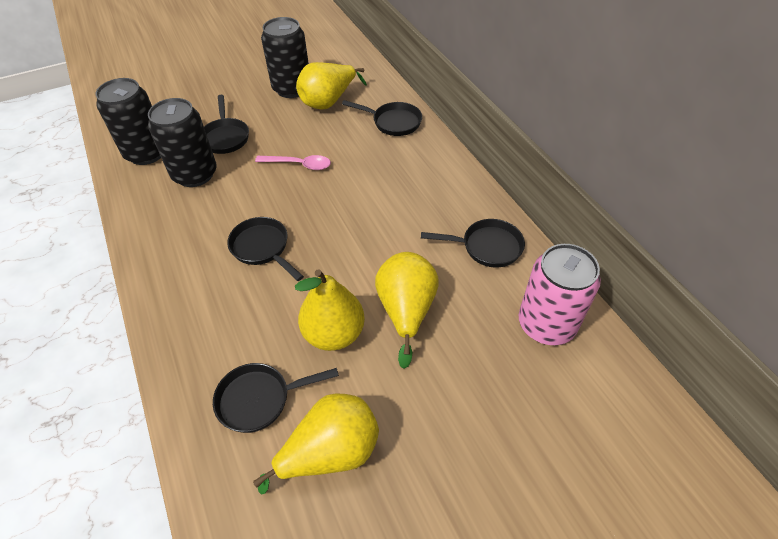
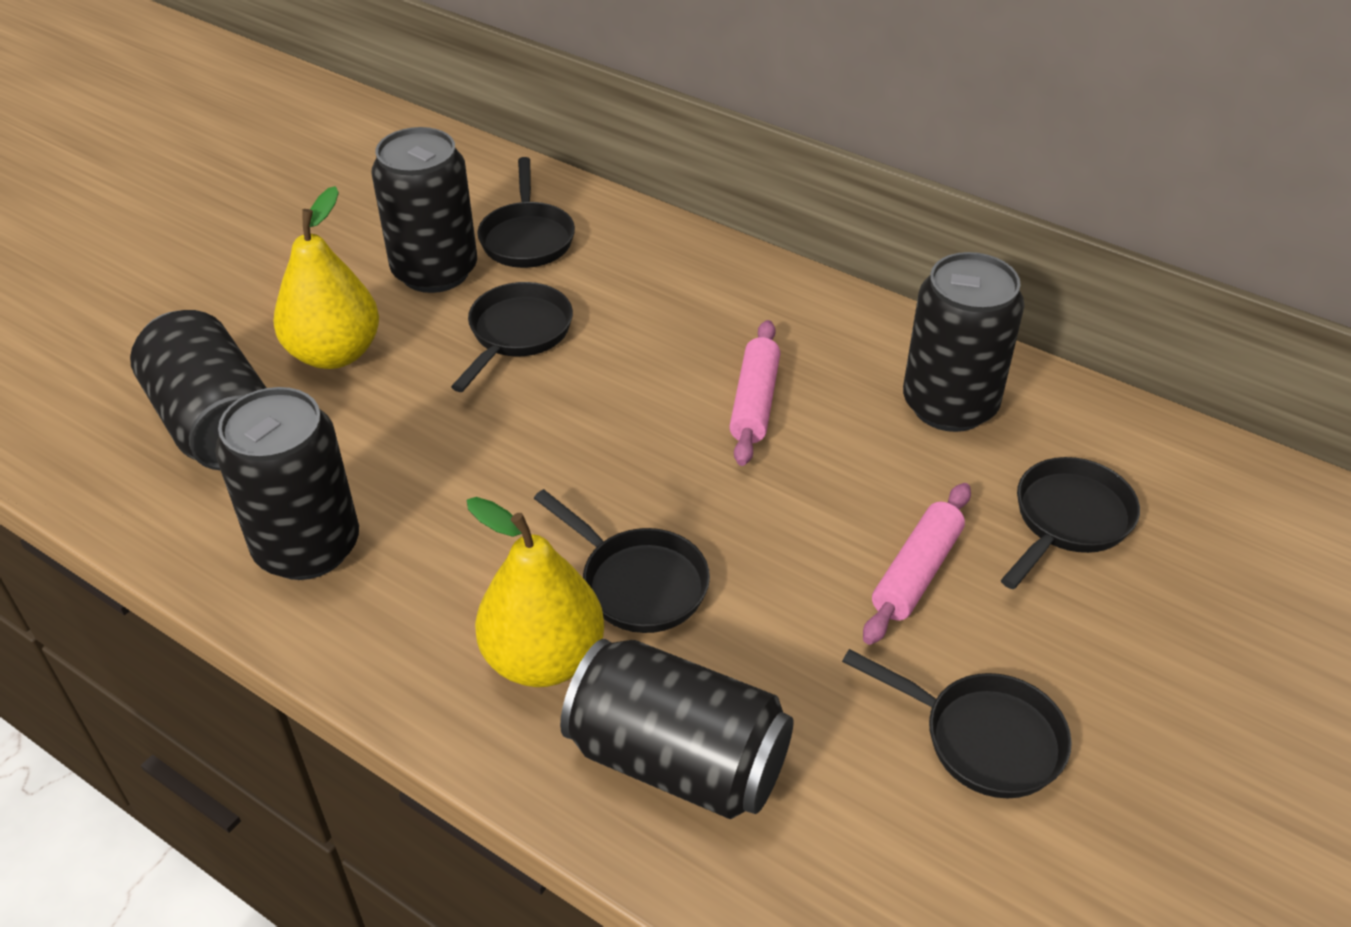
black can: [95,78,161,165] [148,98,217,187] [261,17,309,98] = 3 -> [130,310,266,470] [215,387,359,580] [371,127,477,293] [560,639,794,819] [903,252,1024,432] = 5
pink can: [519,244,601,345] = 1 -> none = 0
pink rolling pin: none = 0 -> [729,320,780,466] [863,483,971,645] = 2
pink spoon: [255,155,331,170] = 1 -> none = 0
yellow pear: [253,394,379,495] [295,269,365,351] [296,62,367,109] [375,252,439,369] = 4 -> [273,186,379,369] [467,497,604,687] = 2

